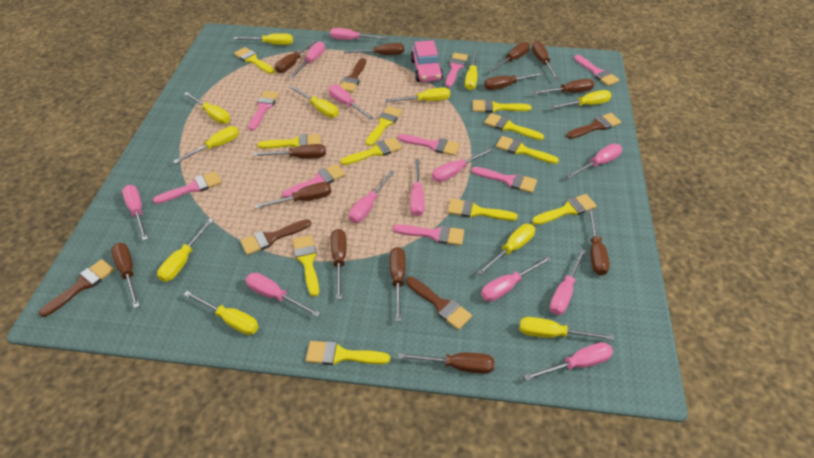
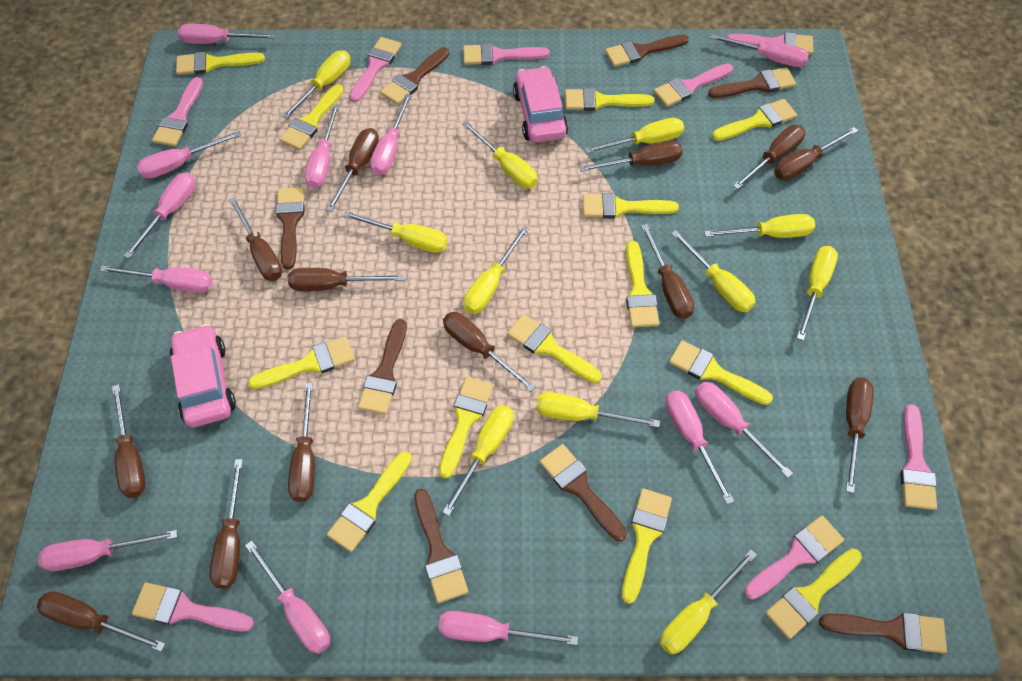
brown brush: [39,259,114,317] [240,219,311,255] [340,58,366,92] [406,277,472,330] [566,113,621,139] = 5 -> [276,187,305,270] [358,319,407,414] [380,47,449,105] [414,489,468,603] [540,444,627,541] [605,34,689,67] [708,67,796,98] [819,613,947,653] = 8
pink car: [410,40,443,82] = 1 -> [170,324,236,428] [513,66,568,143] = 2
yellow brush: [234,47,275,74] [257,134,320,149] [293,235,319,297] [306,341,390,365] [340,137,402,165] [366,106,402,146] [447,198,518,221] [473,99,532,113] [484,113,544,140] [496,136,559,164] [532,194,597,225] = 11 -> [176,52,265,75] [248,336,355,389] [279,84,344,150] [327,451,412,552] [439,377,493,479] [507,314,602,383] [565,88,654,111] [582,193,679,218] [622,488,672,604] [626,241,659,327] [669,340,773,405] [712,99,797,141] [765,548,862,639] = 13

